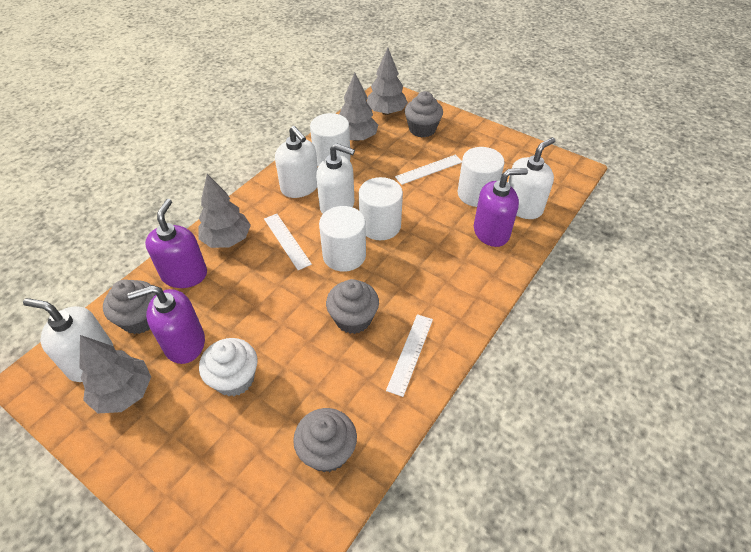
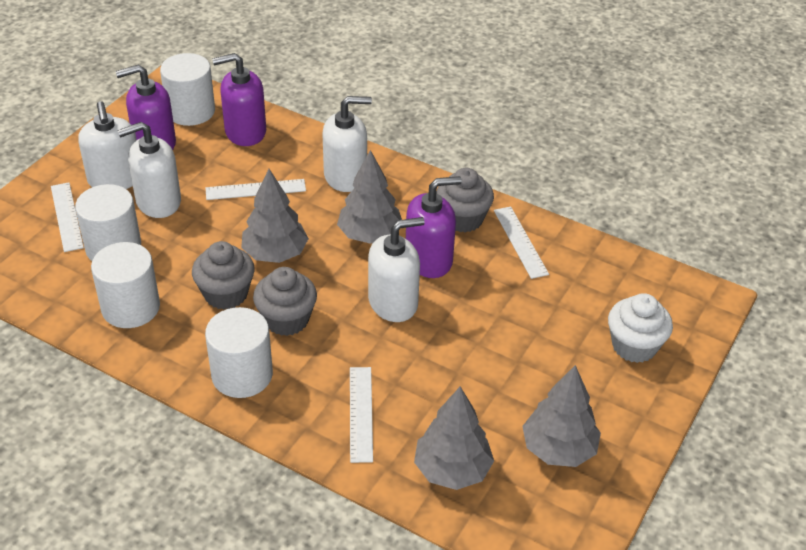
grey cupcake: [103,279,156,334] [293,408,357,472] [326,279,379,334] [405,91,443,137] = 4 -> [192,241,255,310] [253,267,317,336] [436,168,494,233] = 3
white ruler: [264,214,312,270] [386,314,433,397] [395,155,462,185] = 3 -> [51,182,84,252] [206,179,306,200] [350,367,373,463] [494,207,549,279] = 4

